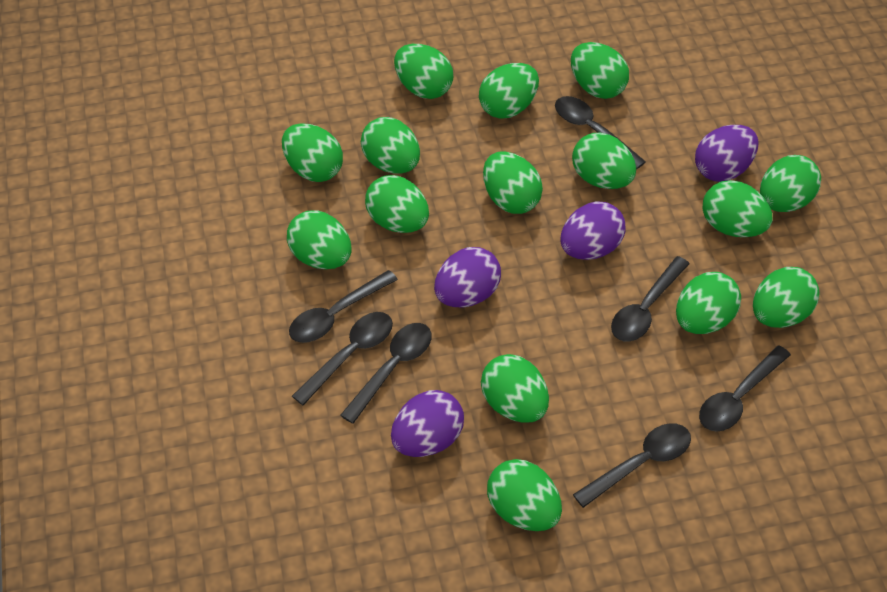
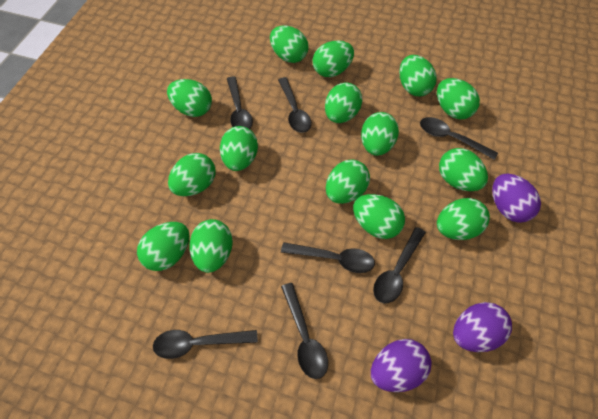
purple egg: [391,390,464,457] [434,247,501,307] [560,202,625,260] [695,125,759,182] = 4 -> [371,339,432,392] [453,302,512,352] [492,174,541,223] = 3

